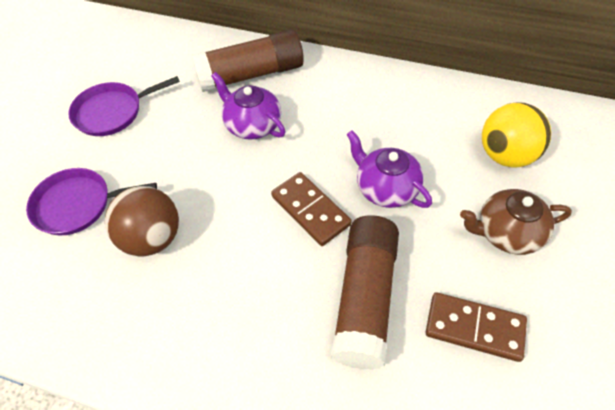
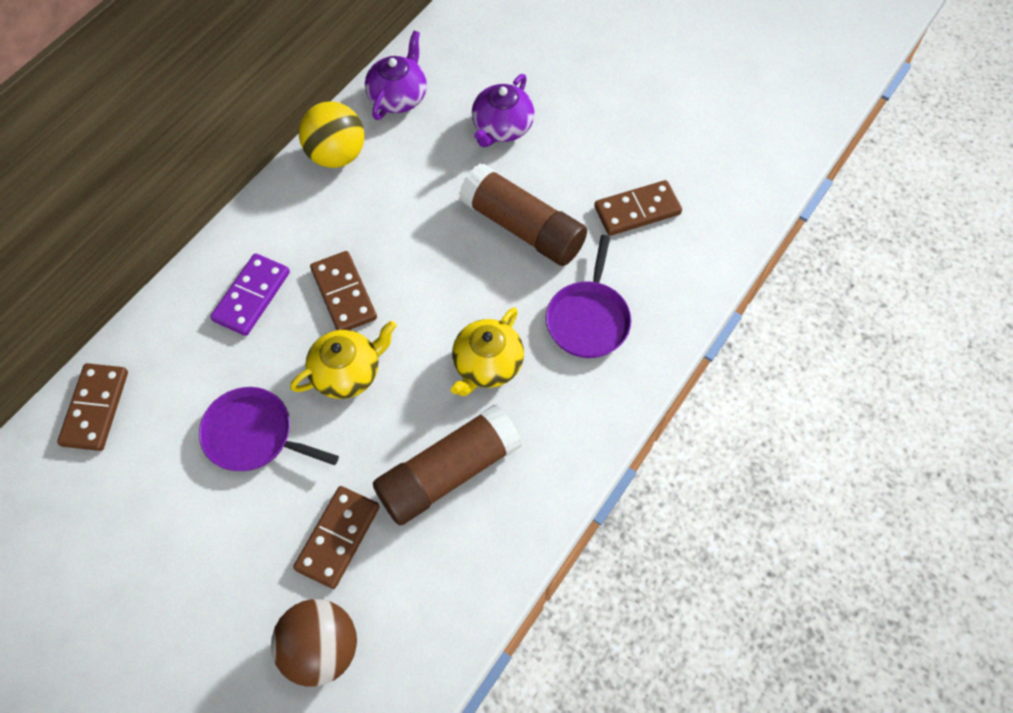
brown domino: [271,172,352,246] [425,292,527,362] = 2 -> [57,363,128,451] [293,486,380,589] [310,251,377,330] [594,180,682,236] = 4
brown teapot: [460,189,572,255] = 1 -> none = 0
purple domino: none = 0 -> [210,253,290,336] = 1
yellow teapot: none = 0 -> [290,321,396,399] [451,307,524,396] = 2

